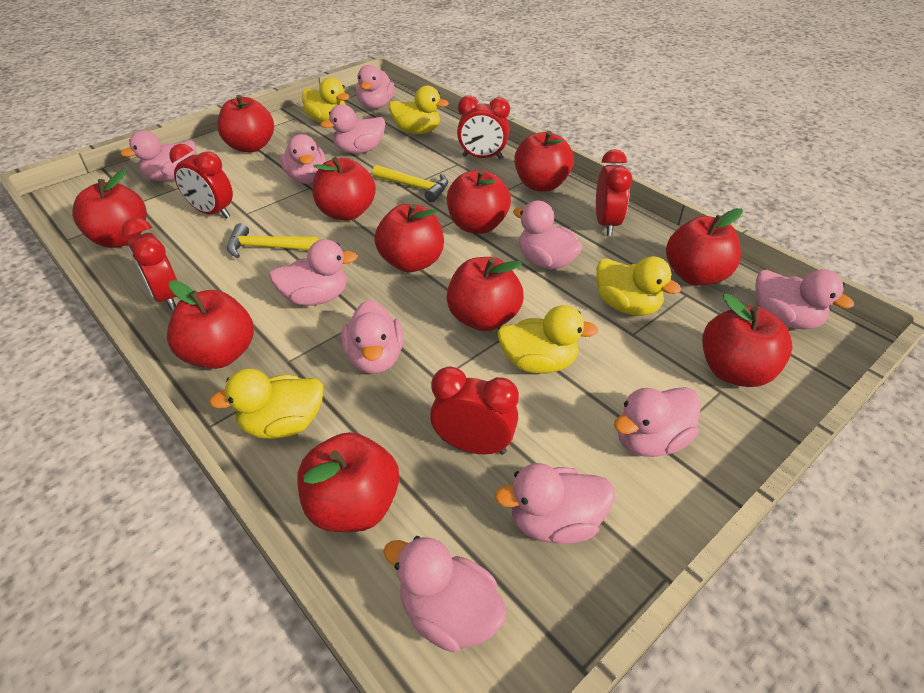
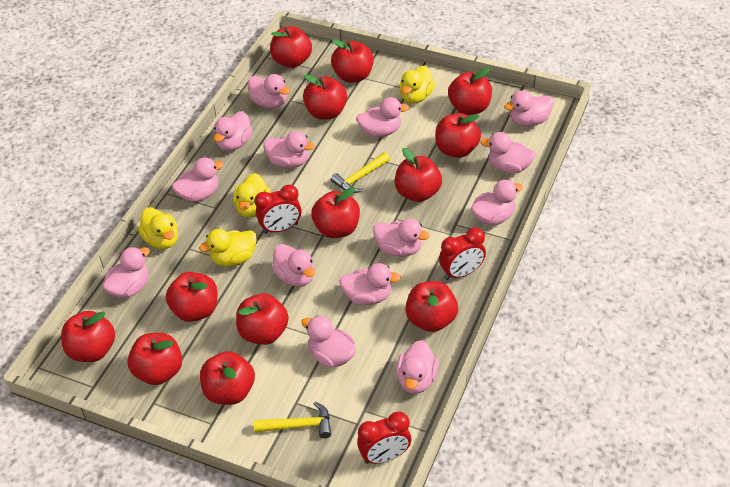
pink duck: [120,130,196,181] [269,239,358,306] [280,134,326,184] [320,104,385,154] [341,300,403,374] [356,65,395,109] [383,536,507,652] [494,463,615,544] [513,201,583,269] [614,387,701,457] [756,269,854,330] = 11 -> [102,247,150,298] [172,157,224,202] [214,111,253,151] [248,74,290,108] [263,131,315,168] [272,244,315,287] [301,315,356,367] [339,263,401,305] [356,97,409,137] [373,218,430,257] [396,340,439,394] [471,180,523,225] [480,132,536,173] [504,91,553,127] = 14
red apple: [72,169,147,248] [167,280,254,369] [217,95,274,152] [297,432,399,532] [312,157,376,220] [374,204,444,272] [447,170,511,234] [447,257,524,331] [514,131,574,192] [666,208,743,286] [702,294,793,387] = 11 -> [61,311,115,362] [127,333,182,385] [166,272,217,322] [200,351,255,405] [236,294,289,345] [270,26,312,68] [303,74,347,120] [311,187,360,238] [331,39,374,83] [395,148,442,202] [405,281,458,332] [435,113,481,158] [448,67,492,115] = 13
red clock: [121,218,177,310] [169,144,233,218] [430,366,519,455] [457,95,510,159] [596,149,633,235] = 5 -> [255,184,302,234] [357,411,411,464] [439,227,486,280] = 3
yellow duck: [209,368,324,439] [302,77,350,123] [389,86,449,134] [497,305,598,374] [596,256,681,316] = 5 -> [138,207,178,249] [199,229,257,266] [233,173,270,217] [399,66,435,104] = 4

